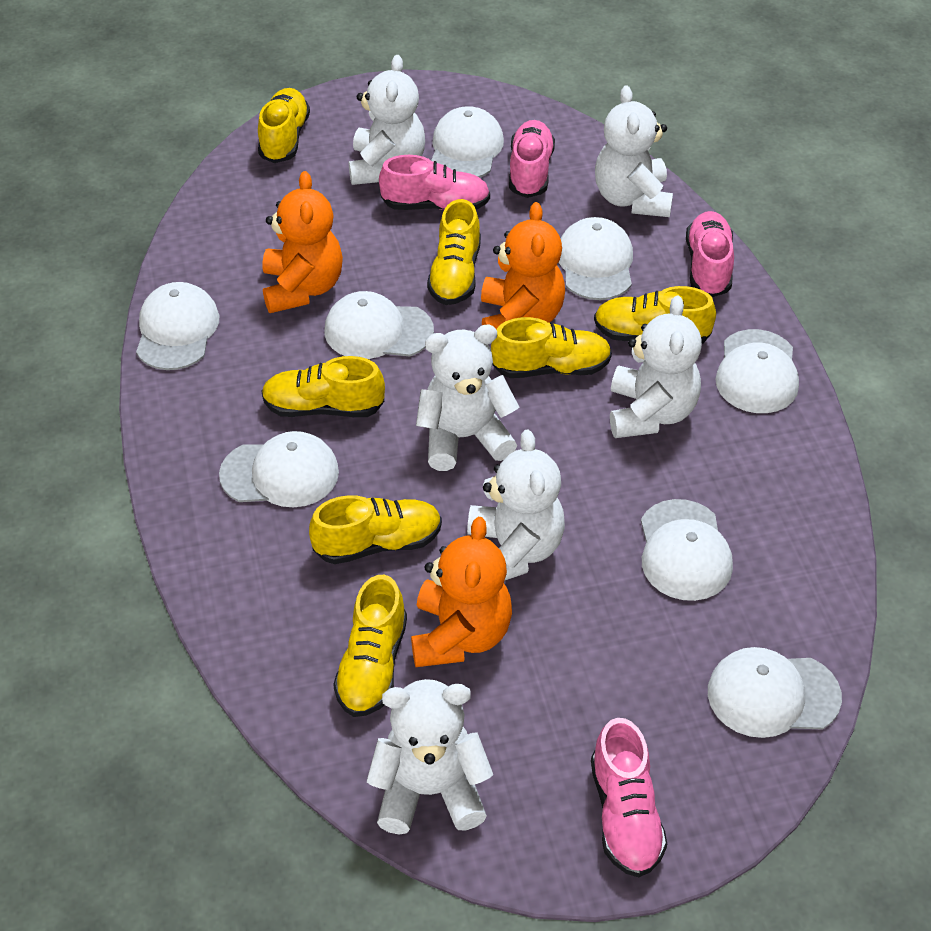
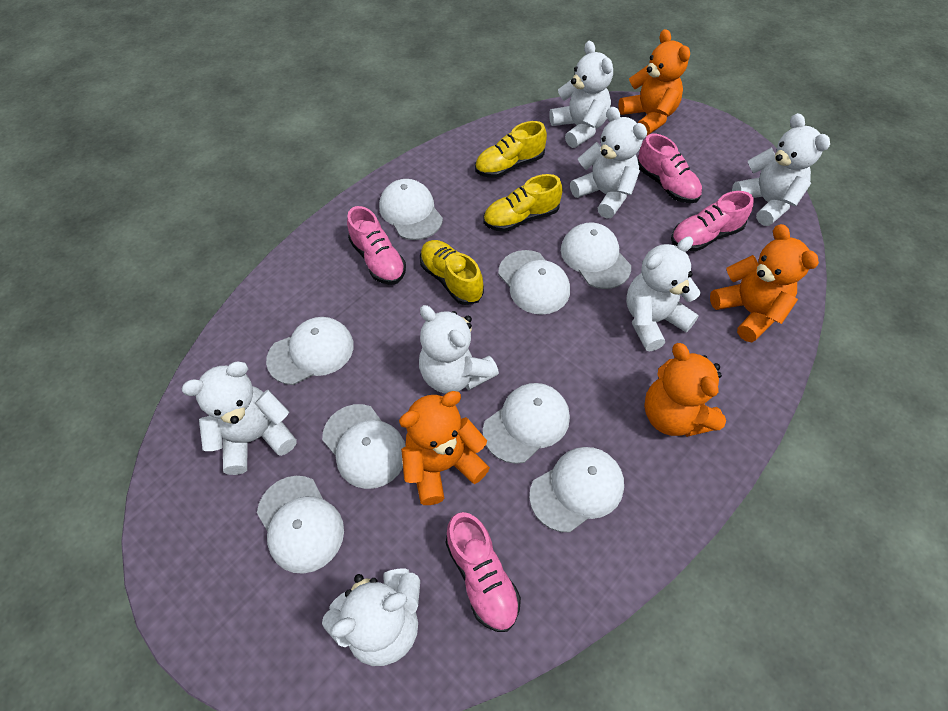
orange teddy bear: [263,171,343,313] [411,517,512,667] [481,202,565,330] = 3 -> [399,391,490,505] [618,29,690,135] [644,343,726,437] [710,224,819,342] = 4
white teddy bear: [349,55,425,185] [367,679,493,835] [416,325,519,471] [467,430,565,580] [595,86,673,217] [610,295,702,438] = 6 -> [182,361,297,475] [322,569,420,666] [419,305,499,394] [549,41,613,148] [570,107,647,219] [626,237,701,351] [732,113,830,226] = 7
yellow shoe: [258,88,310,163] [262,356,385,417] [309,495,442,564] [333,575,407,717] [427,199,481,305] [491,317,612,378] [594,286,716,344] = 7 -> [420,240,484,305] [475,121,547,178] [483,174,563,232] = 3

